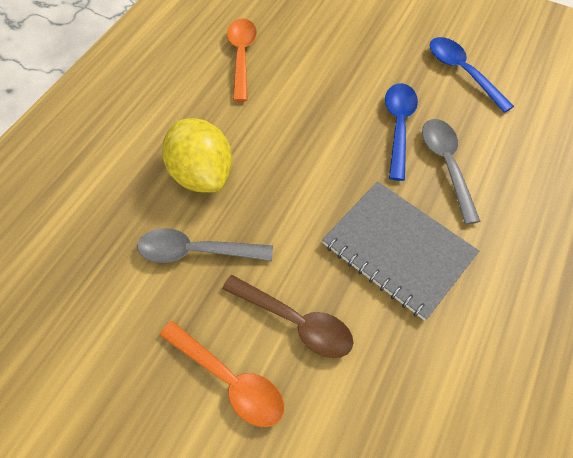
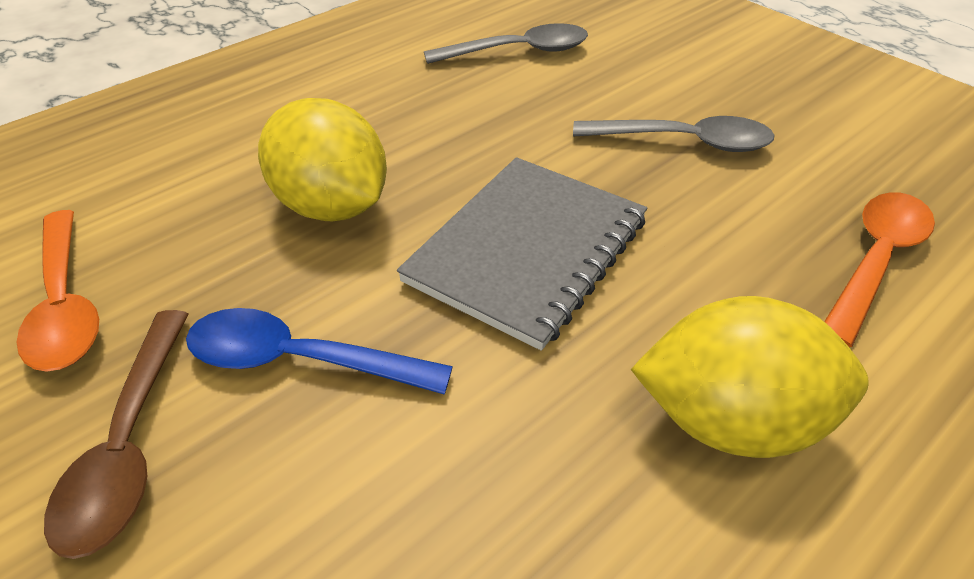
blue spoon: [385,83,418,181] [429,37,514,113] = 2 -> [186,308,453,395] = 1
yellow lemon: [162,118,232,192] = 1 -> [258,98,387,221] [631,296,869,458] = 2

